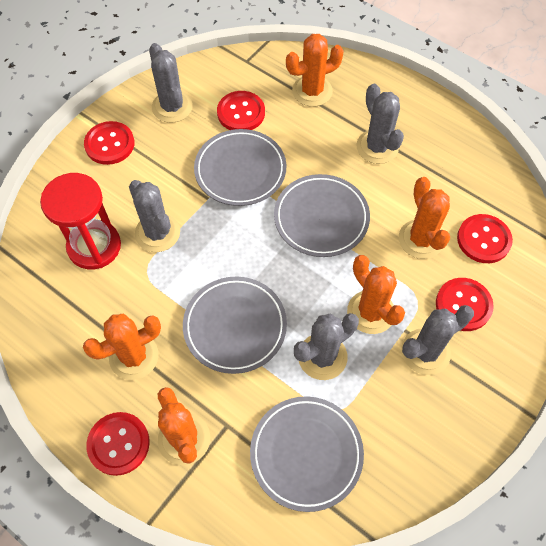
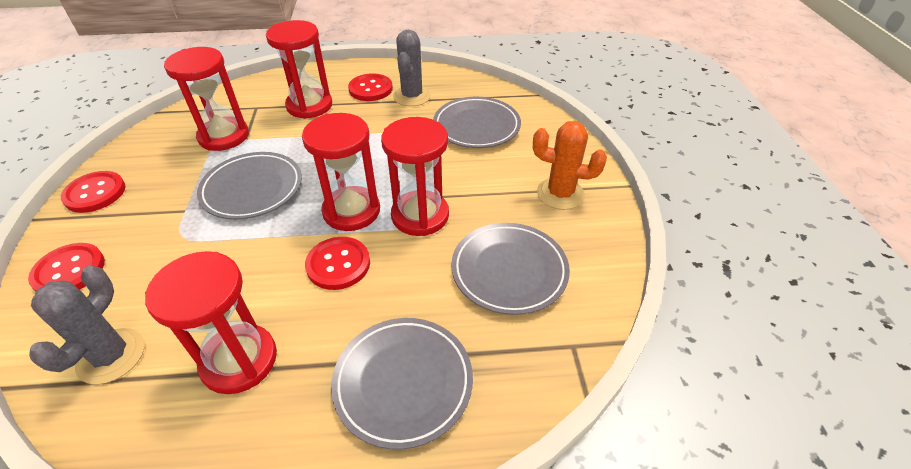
grey cactus: [129,180,180,252] [149,43,193,123] [294,313,359,380] [356,84,404,164] [401,305,474,375] = 5 -> [29,265,144,385] [393,29,431,106] = 2
orange cactus: [83,314,161,380] [158,387,210,465] [286,34,344,107] [347,255,405,334] [399,177,450,259] = 5 -> [533,121,607,210] = 1
red button: [84,121,135,165] [86,412,150,476] [217,91,265,130] [436,278,494,331] [457,214,513,263] = 5 -> [28,243,105,291] [61,171,126,213] [305,237,370,290] [348,73,393,101] = 4
red hourglass: [40,173,121,269] = 1 -> [145,251,277,394] [164,47,249,151] [266,20,332,119] [302,113,380,231] [381,117,449,236] = 5

